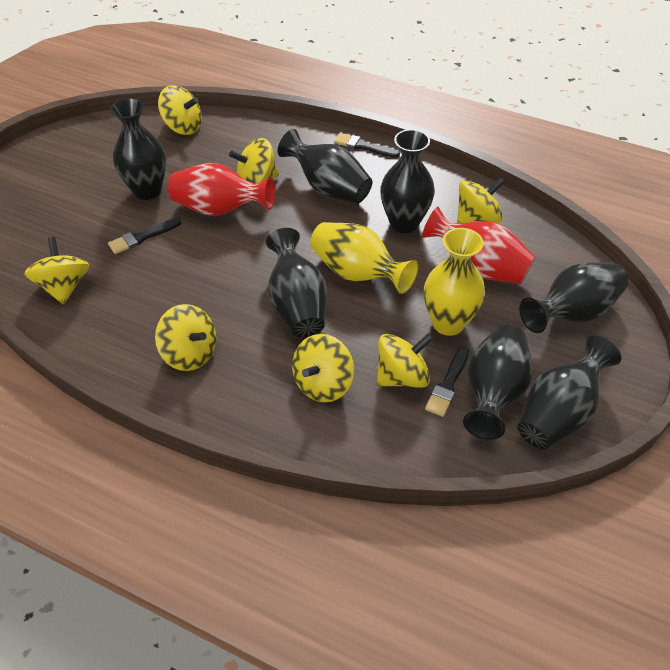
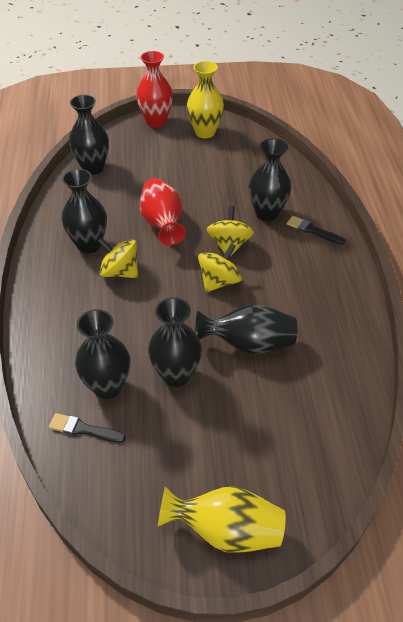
black brush: [108,218,182,254] [334,133,400,158] [425,347,469,417] = 3 -> [49,413,126,443] [287,216,345,245] = 2
black vase: [110,98,166,200] [266,228,327,338] [278,129,373,204] [380,129,435,233] [463,324,533,440] [517,336,621,450] [519,262,628,333] = 7 -> [62,169,107,253] [69,95,109,175] [75,309,130,399] [148,297,202,387] [195,304,297,354] [248,138,291,222] = 6
yellow spinning top: [24,237,89,304] [155,304,216,371] [158,86,202,135] [229,138,279,184] [292,334,354,402] [377,334,433,388] [457,177,505,223] = 7 -> [97,238,138,278] [198,243,242,292] [206,206,254,257] = 3

